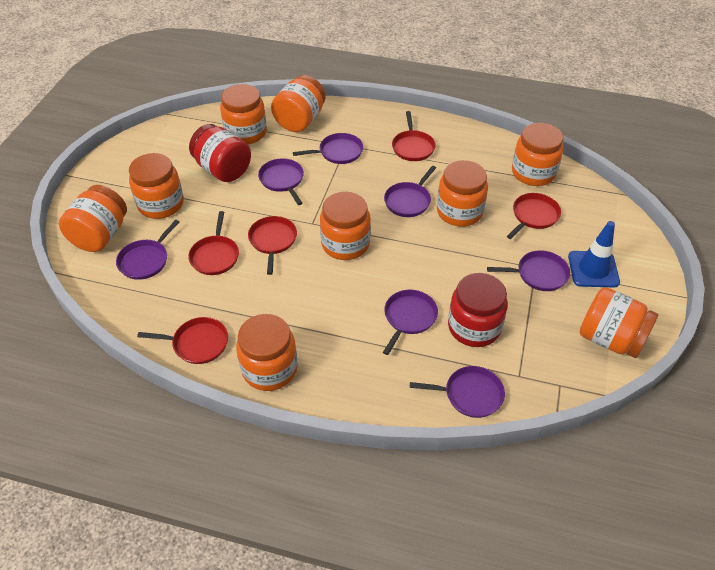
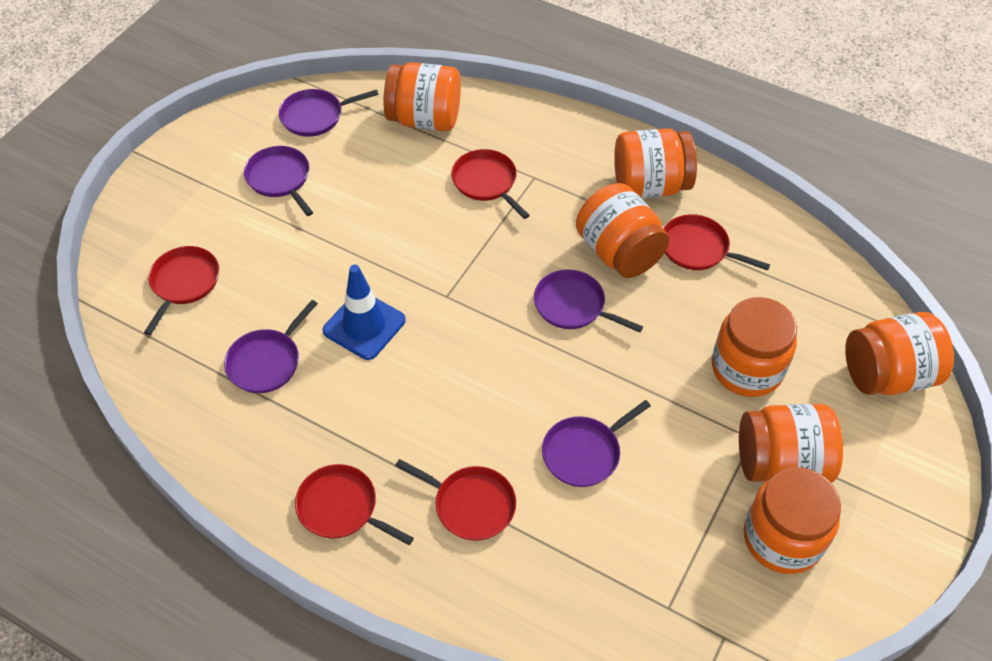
orange jar: [59,185,127,252] [129,153,184,219] [220,84,267,144] [236,314,298,391] [271,75,326,132] [320,192,371,260] [437,160,488,227] [512,123,563,186] [580,287,658,358] = 9 -> [383,62,461,131] [576,183,669,278] [614,128,697,198] [712,297,797,397] [739,404,843,483] [744,467,841,574] [845,312,954,395] = 7
purple pan: [116,220,179,280] [258,158,304,205] [293,133,363,164] [383,290,438,355] [384,166,436,217] [410,366,505,418] [487,250,570,291] = 7 -> [224,300,318,393] [244,146,313,216] [279,89,379,137] [534,269,643,333] [542,400,651,487] = 5
red jar: [189,124,251,182] [448,273,508,347] = 2 -> none = 0

